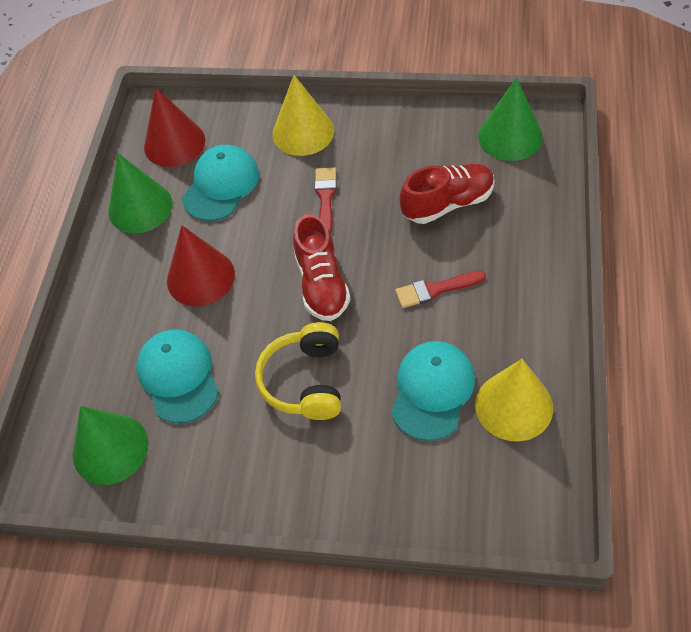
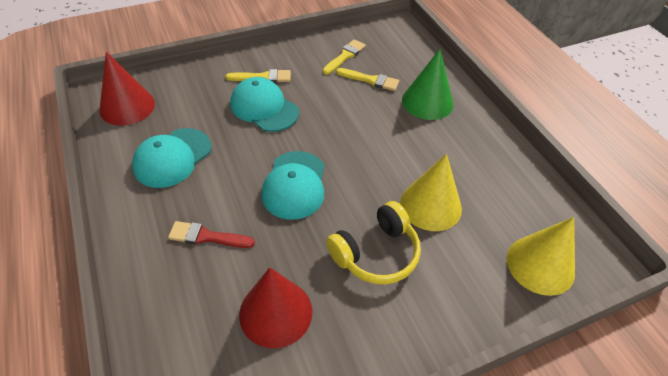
green cone: [73,406,148,485] [108,153,172,233] [478,77,543,161] = 3 -> [402,49,454,120] = 1
red brush: [315,167,337,234] [395,271,486,308] = 2 -> [168,221,255,248] = 1
red shoe: [293,214,351,321] [399,164,495,224] = 2 -> none = 0
yellow brush: none = 0 -> [225,69,291,83] [323,39,366,75] [336,68,399,91] = 3

